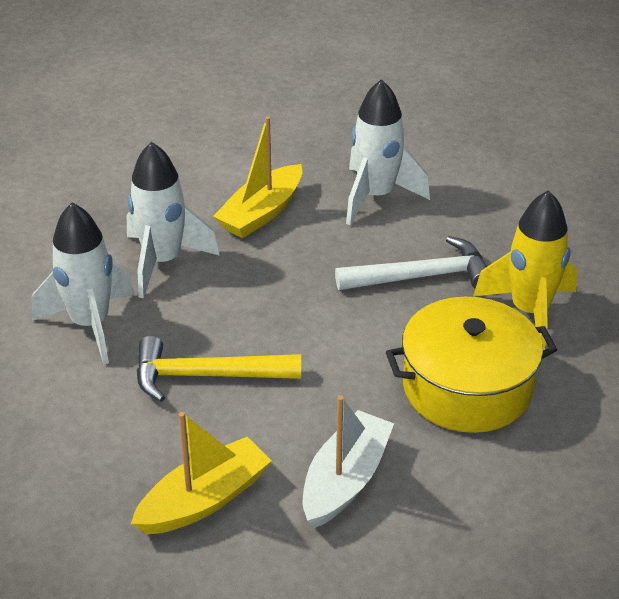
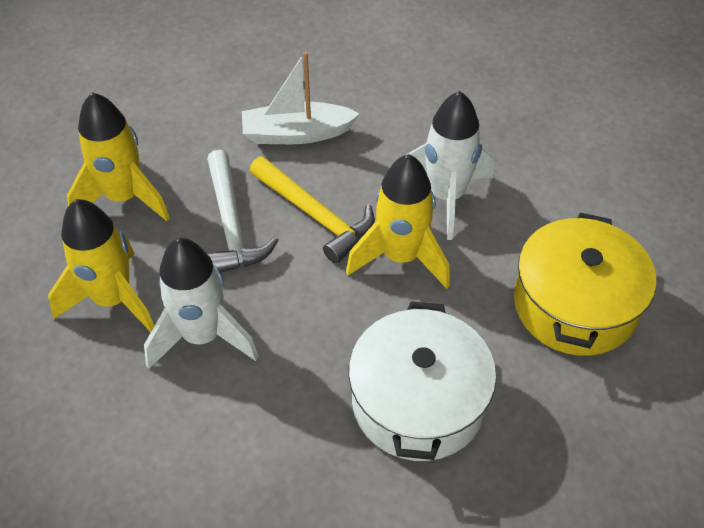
white pot: none = 0 -> [348,301,496,461] = 1
white rocket: [32,203,135,365] [127,142,220,298] [346,79,430,225] = 3 -> [144,238,258,369] [406,91,494,240] = 2
yellow boat: [131,412,272,534] [213,116,302,238] = 2 -> none = 0
yellow rocket: [473,190,577,350] = 1 -> [48,199,154,332] [67,92,170,221] [346,154,450,289] = 3

